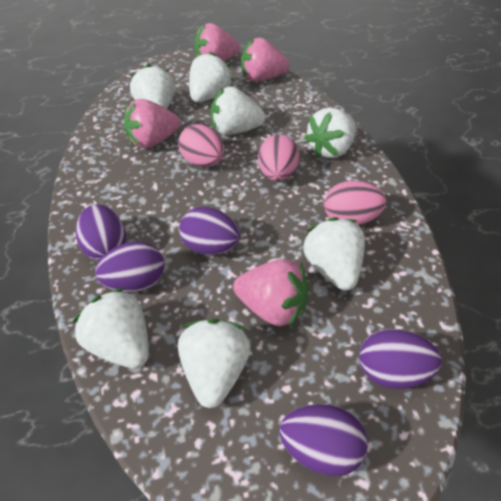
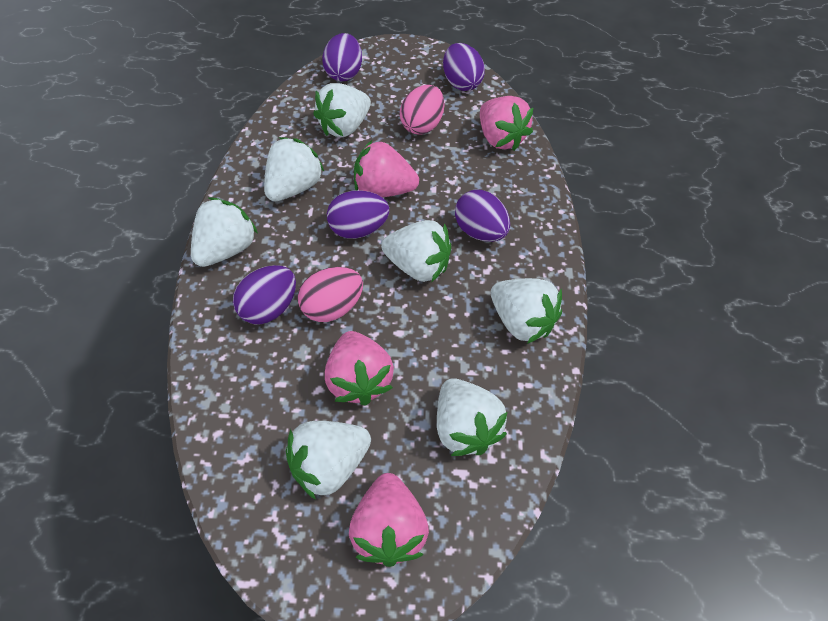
pink egg: [178,124,224,167] [258,134,299,181] [324,181,386,225] = 3 -> [298,267,363,322] [400,85,444,135] = 2

